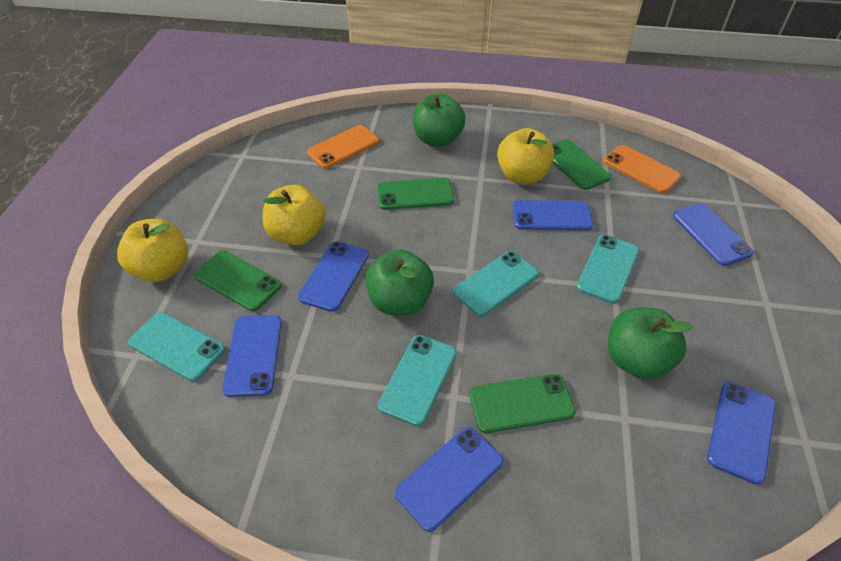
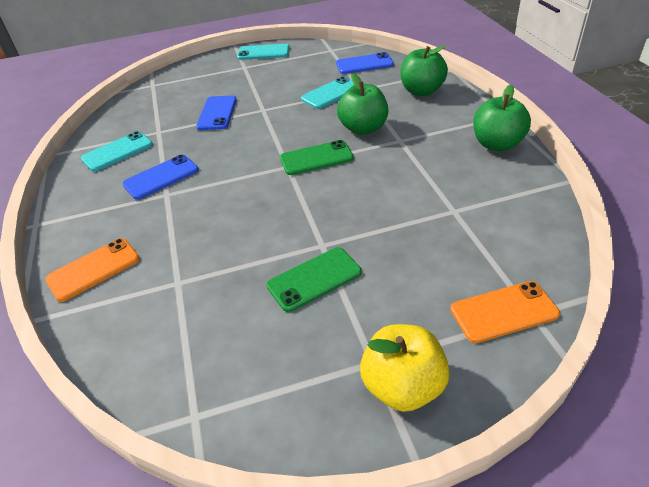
blue phone: [222,315,282,397] [298,241,369,312] [395,427,503,532] [512,200,593,231] [673,203,754,266] [707,382,776,485] = 6 -> [122,155,199,200] [196,96,237,130] [336,52,394,74] = 3
green phone: [194,251,281,311] [377,178,454,210] [470,374,576,433] [552,139,611,190] = 4 -> [266,247,362,312] [280,140,354,175] = 2
turquoise phone: [128,312,225,382] [378,335,456,426] [453,251,539,316] [577,235,639,304] = 4 -> [81,131,153,172] [237,44,290,60] [301,77,354,109] = 3
yellow apple: [117,219,188,282] [262,185,326,245] [497,128,554,184] = 3 -> [360,324,450,412] = 1

